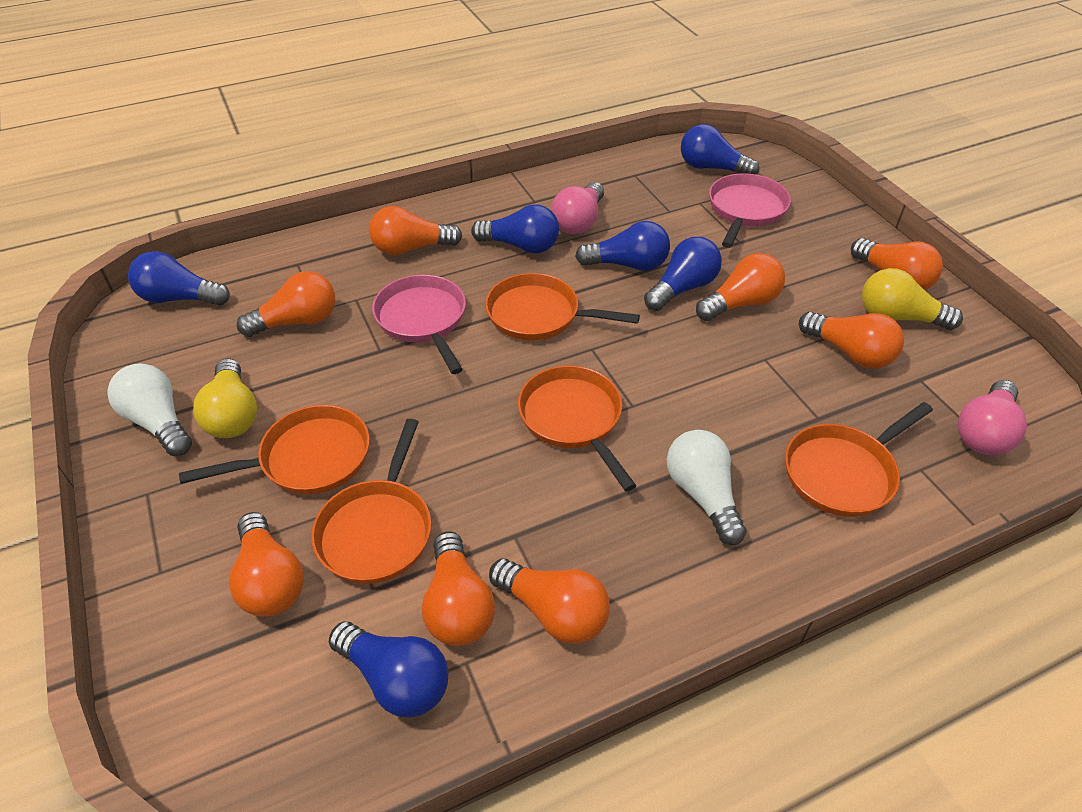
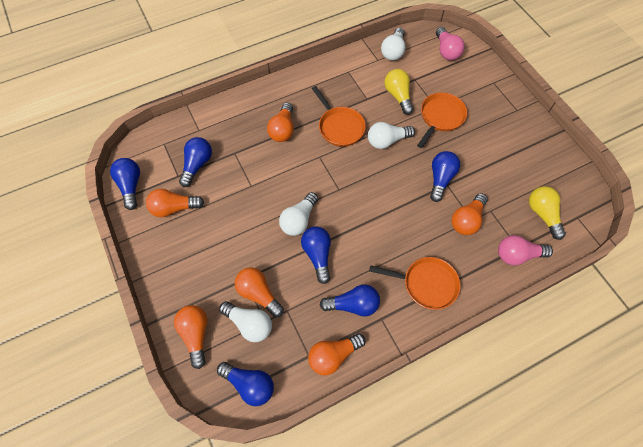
orange light bulb: [229,512,304,617] [237,271,335,337] [369,206,462,255] [422,531,495,646] [489,558,610,644] [696,253,785,321] [799,312,904,369] [851,238,943,290] = 8 -> [146,189,204,217] [174,305,207,369] [235,267,284,317] [267,103,294,142] [308,333,366,376] [452,193,488,235] = 6
orange pan: [179,405,370,494] [311,419,431,584] [485,273,640,341] [518,366,637,491] [785,402,933,517] = 5 -> [312,86,366,147] [369,257,460,310] [417,92,467,148] = 3
pink pan: [372,275,466,374] [709,173,791,248] = 2 -> none = 0
white light bulb: [107,363,192,456] [667,430,747,545] = 2 -> [219,301,272,342] [279,192,318,236] [368,122,415,149] [381,27,405,61] = 4

